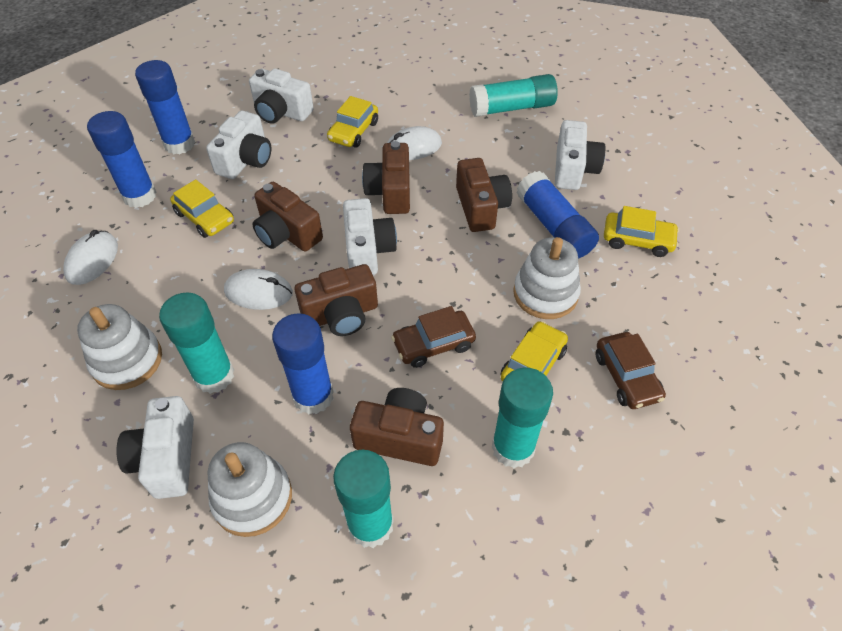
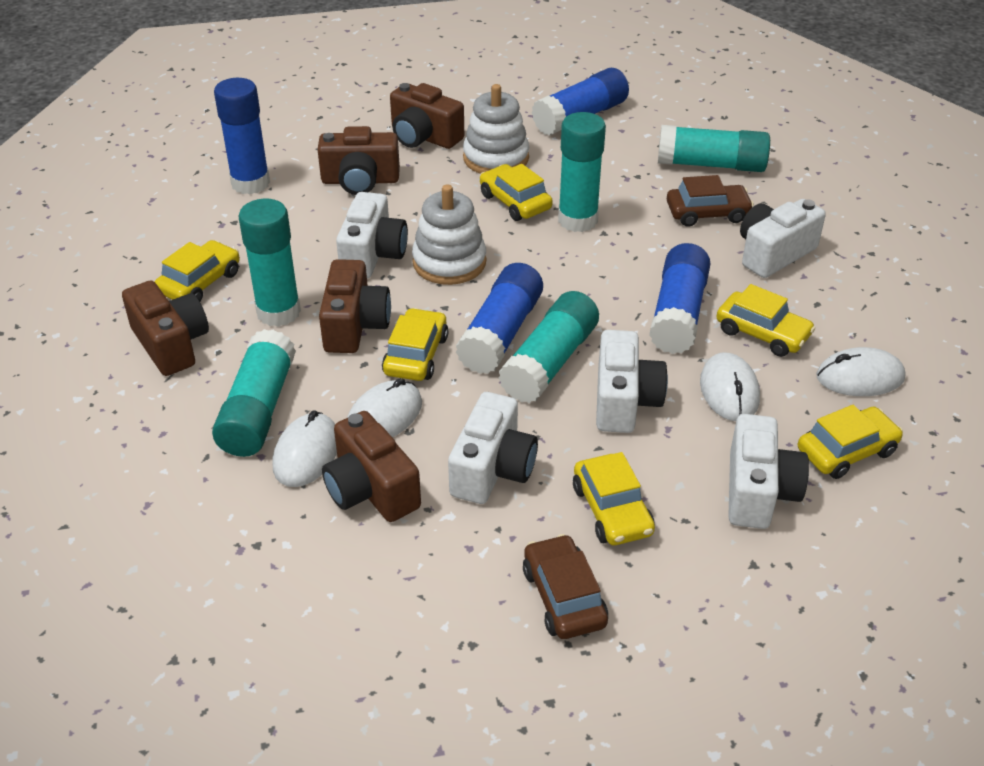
turquoise glue stick: [159,292,234,394] [333,450,394,548] [469,74,558,117] [492,368,553,468] = 4 -> [212,329,296,457] [238,199,301,327] [498,291,599,403] [558,112,606,232] [658,125,770,172] = 5
white mouse: [63,230,118,285] [224,269,293,310] [387,126,442,160] = 3 -> [272,411,337,487] [347,378,422,437] [700,352,760,421] [816,347,905,396] = 4
white stacking toy: [77,304,162,390] [208,442,292,537] [513,237,581,319] = 3 -> [412,184,486,285] [463,84,529,174] = 2
yellow car: [170,179,234,238] [327,96,378,148] [501,321,568,382] [604,206,679,257] = 4 -> [155,240,240,301] [382,308,448,381] [480,164,553,221] [573,452,655,545] [716,284,815,357] [798,405,903,479] = 6

